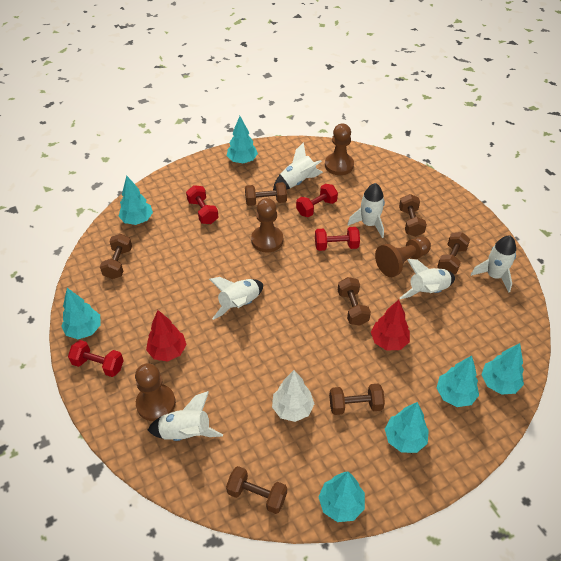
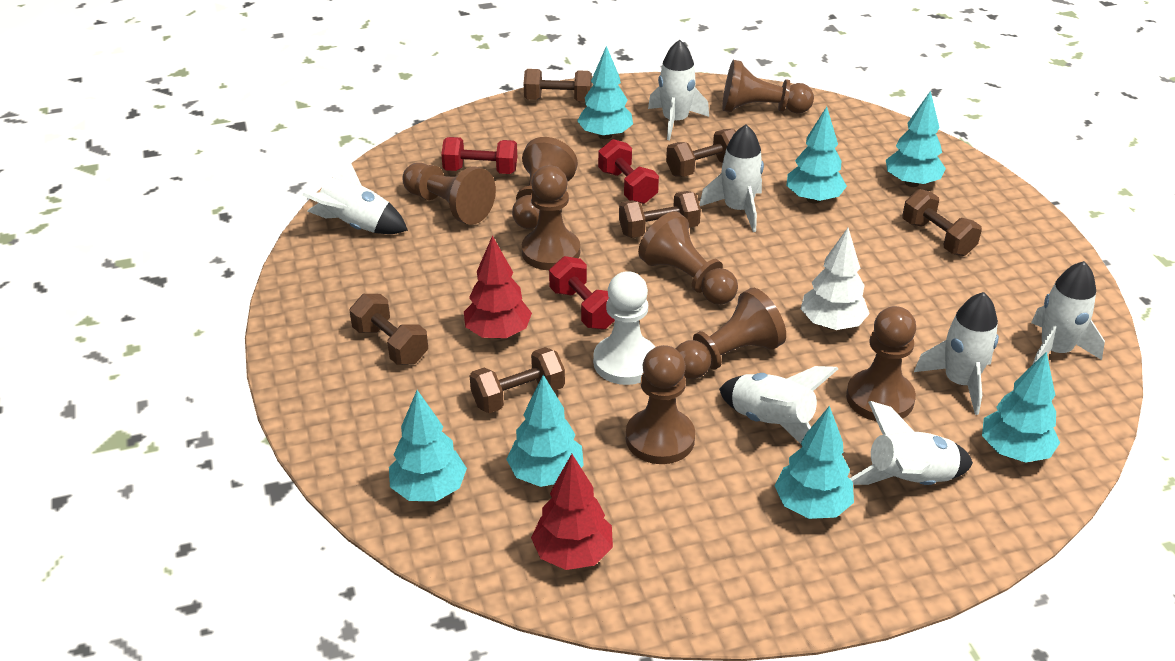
brown dumbbell: [100,234,132,279] [226,466,287,514] [245,182,287,206] [329,383,385,415] [338,277,371,326] [399,194,427,237] [437,232,470,274] = 7 -> [349,294,428,365] [470,347,565,413] [524,69,592,101] [619,191,701,238] [666,129,736,177] [902,189,982,256] = 6
brown pawn: [135,363,176,421] [251,198,283,253] [325,124,354,175] [375,236,431,277] = 4 -> [402,163,496,225] [512,137,578,229] [522,165,580,270] [626,345,695,464] [638,211,738,304] [676,288,786,379] [722,60,814,113] [846,306,916,421] = 8
red dumbbell: [68,340,124,377] [186,185,218,224] [296,184,338,217] [315,227,360,251] = 4 -> [441,137,517,174] [549,256,615,330] [598,139,659,204] = 3
white pawn: none = 0 -> [593,271,655,385] = 1
white rocket: [148,391,223,441] [209,277,263,320] [273,142,323,190] [347,183,385,238] [400,259,455,299] [471,236,516,292] = 6 -> [302,150,408,234] [648,40,709,140] [699,124,764,232] [719,366,838,444] [849,401,973,485] [914,292,999,415] [1031,261,1105,365] = 7

